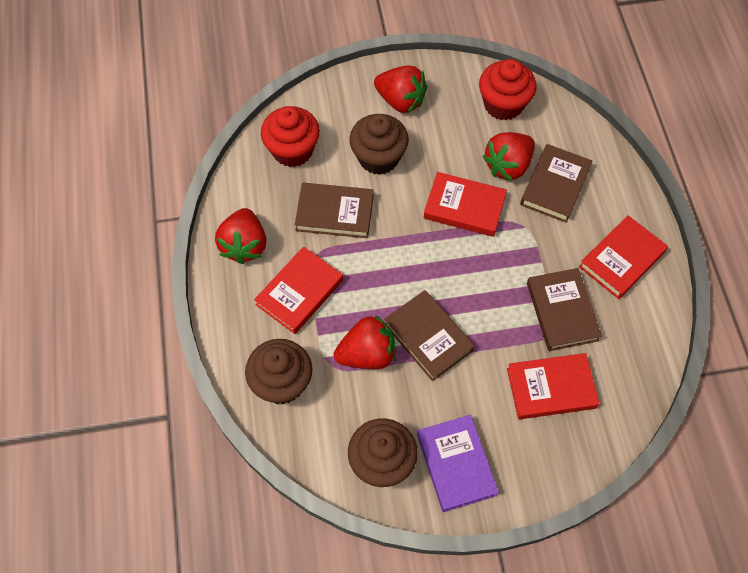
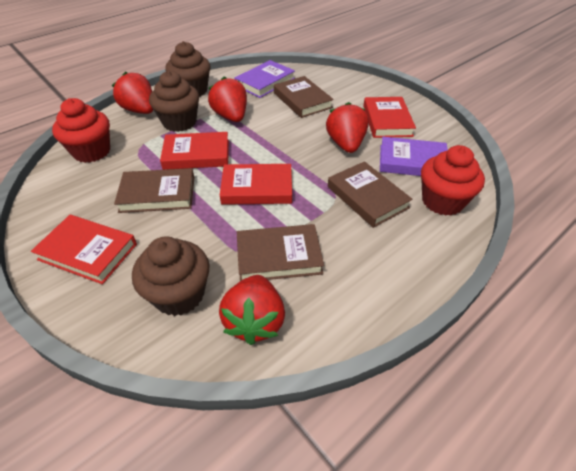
purple book: [417,415,499,512] = 1 -> [234,60,295,98] [380,137,448,176] = 2

